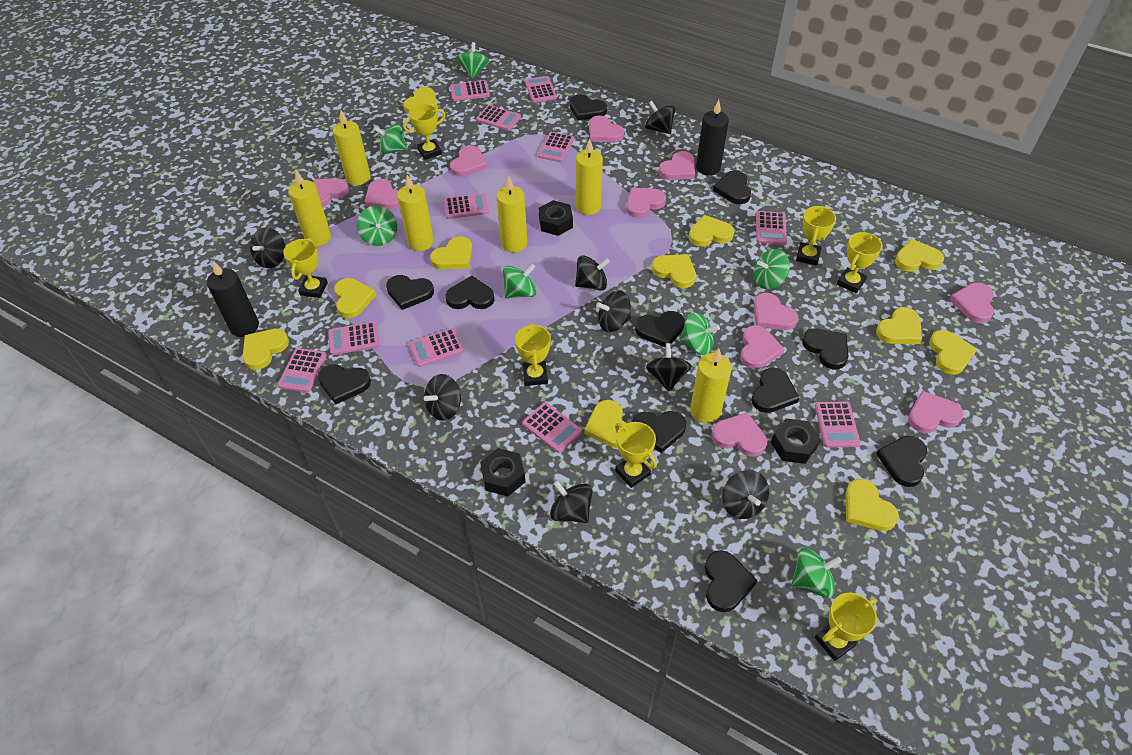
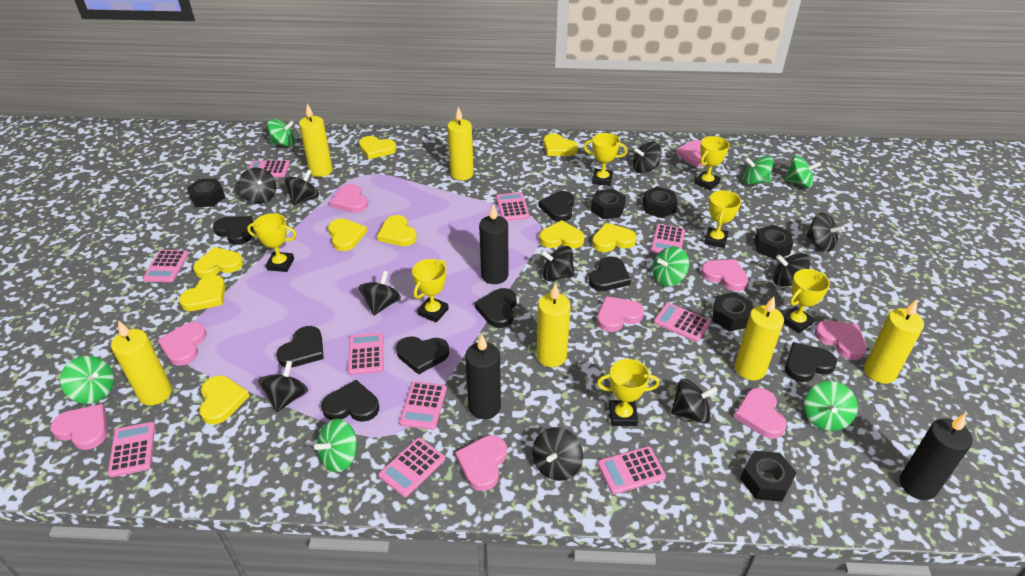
black candle: [207,261,259,337] [696,100,729,175] = 2 -> [465,334,501,419] [479,204,508,284] [900,413,973,500] = 3
black heart: [318,364,371,404] [386,275,434,310] [445,276,495,309] [570,94,607,120] [632,411,686,453] [635,311,685,348] [705,550,758,612] [713,170,751,204] [751,368,799,413] [802,328,848,369] [876,436,927,487] = 11 -> [213,216,253,245] [276,326,324,367] [321,380,379,422] [396,336,449,375] [474,288,516,328] [539,191,574,221] [589,256,631,291] [785,342,837,382] = 8
black nut: [480,448,525,496] [539,200,573,236] [771,418,821,464] = 3 -> [187,178,225,207] [591,189,626,219] [642,186,678,218] [712,292,753,331] [740,451,797,502] [754,225,793,259] = 6
black spinning top: [250,227,285,268] [424,374,461,421] [550,481,593,523] [575,256,610,291] [596,291,631,332] [645,101,675,134] [646,343,692,392] [722,470,769,519] = 8 -> [238,168,277,204] [258,361,308,412] [284,170,319,205] [359,271,401,315] [532,427,583,481] [541,246,575,282] [633,141,662,173] [671,379,718,424] [773,253,810,287] [806,212,845,251] = 10
pink calculator: [278,348,327,393] [328,321,379,355] [409,328,464,367] [444,193,489,219] [450,80,490,101] [476,105,521,131] [522,402,582,453] [525,76,557,103] [538,132,575,162] [756,211,787,245] [815,401,860,447] = 11 -> [108,422,155,477] [143,250,189,282] [248,160,290,177] [348,333,384,375] [378,438,445,497] [399,381,447,430] [496,192,529,221] [598,446,666,494] [651,224,685,254] [654,303,711,342] = 10
pink heart: [313,178,349,207] [365,179,399,210] [450,145,487,177] [589,115,624,143] [626,188,666,218] [659,151,695,180] [711,412,767,457] [740,325,785,369] [753,293,798,330] [908,391,964,433] [950,283,994,323] = 11 -> [50,404,107,450] [158,322,207,366] [330,184,368,213] [455,435,507,491] [597,296,644,332] [676,140,705,166] [701,259,749,291] [734,388,787,439] [815,320,867,360] = 9
yellow heart: [242,329,289,370] [334,278,376,318] [403,87,438,114] [430,236,473,270] [584,400,627,448] [652,254,696,288] [689,215,734,247] [845,479,899,531] [876,307,922,344] [895,239,944,272] [929,330,977,375] = 11 -> [179,275,225,311] [193,247,243,278] [199,376,250,424] [328,219,367,251] [359,136,397,159] [377,215,417,246] [539,220,585,249] [543,133,578,156] [592,223,637,252] = 9

